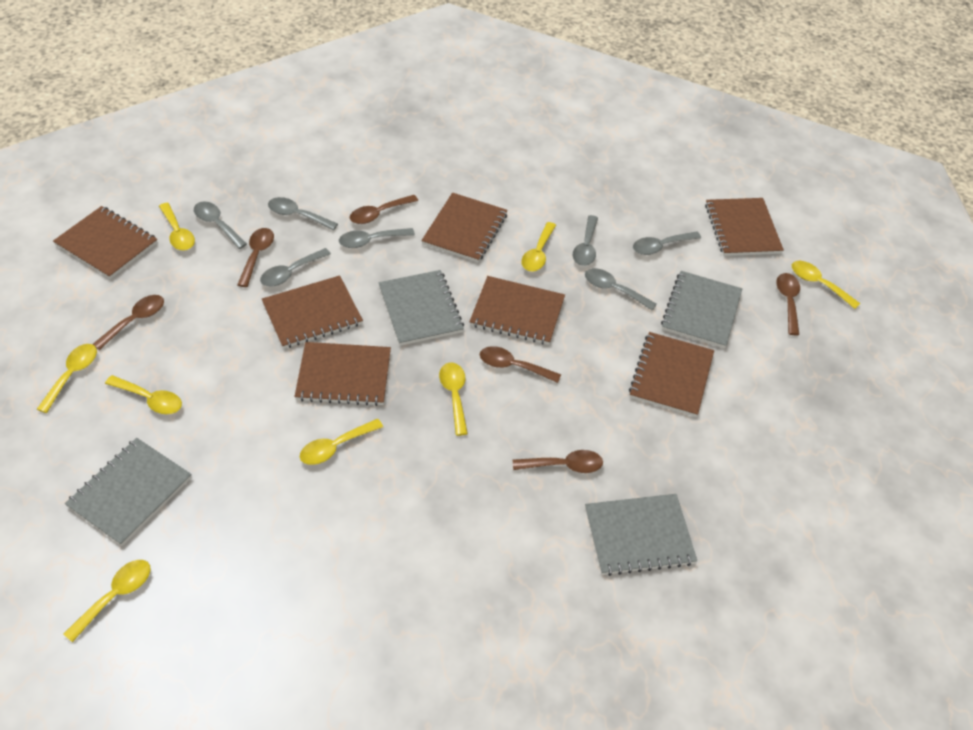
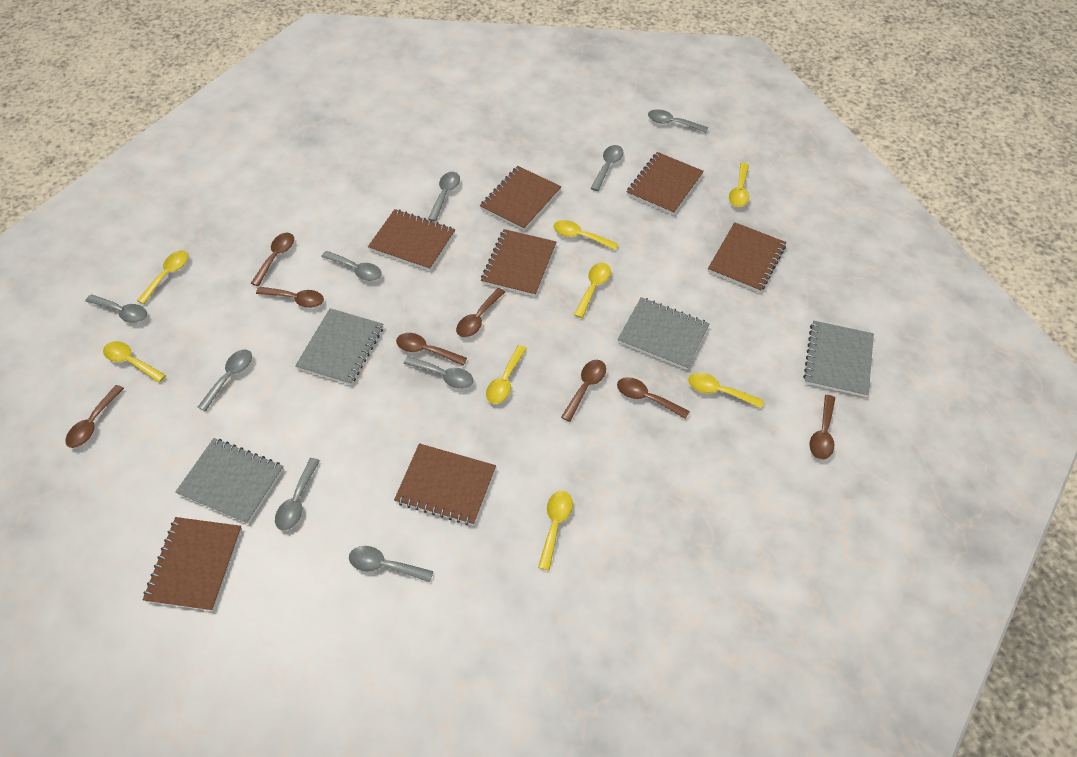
brown spoon: [93,295,164,350] [237,228,274,287] [350,195,418,224] [480,346,561,383] [513,450,603,473] [776,273,800,335] = 6 -> [65,385,124,448] [251,233,294,286] [256,287,324,308] [396,333,467,366] [456,288,505,337] [561,360,606,422] [617,377,690,419] [809,395,835,459] = 8
grey spoon: [194,202,247,249] [260,248,331,286] [268,197,338,230] [339,228,415,248] [573,215,598,266] [585,268,657,311] [633,231,701,255] = 7 -> [85,294,147,323] [198,349,252,411] [275,458,320,531] [321,251,382,281] [349,546,434,582] [404,356,473,389] [428,172,460,221] [590,145,623,191] [648,109,708,133] = 9

